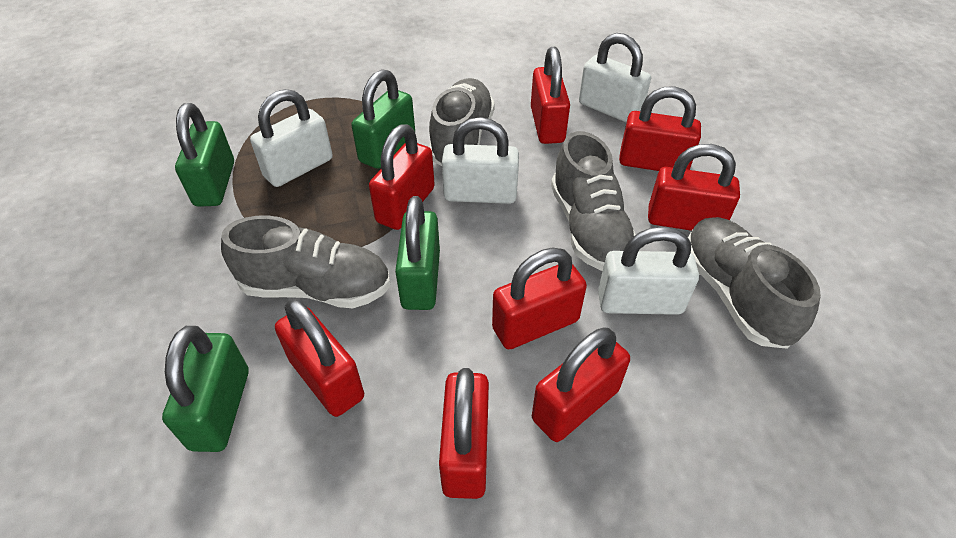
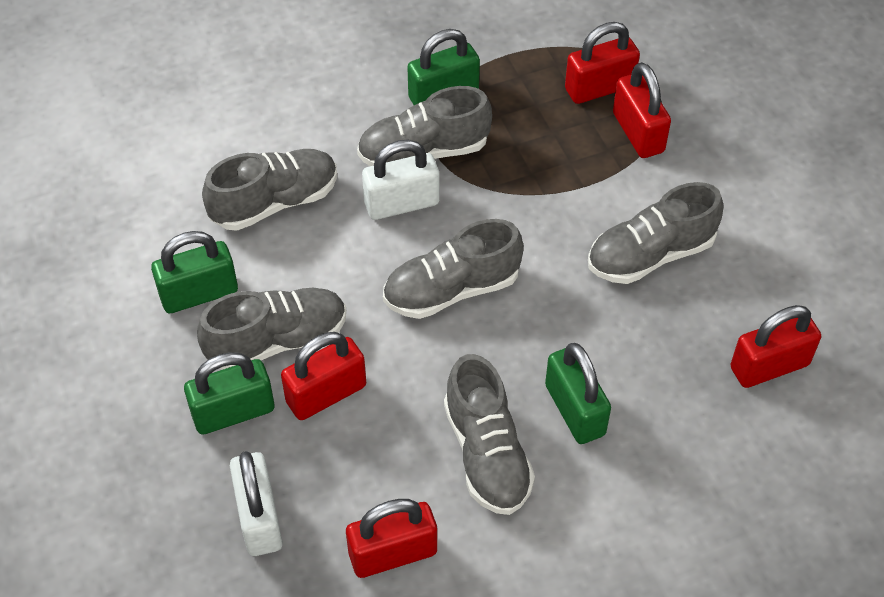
grey shoe: [221,216,391,308] [429,78,495,166] [551,131,636,271] [688,217,821,349] = 4 -> [197,288,346,370] [202,149,337,231] [357,86,492,166] [383,219,524,319] [444,354,535,515] [588,182,723,284] = 6
red padlock: [275,299,364,417] [369,124,435,230] [439,368,489,499] [492,247,587,349] [531,47,570,144] [532,328,630,442] [619,86,701,171] [648,144,740,231] = 8 -> [281,332,366,420] [346,499,437,578] [565,22,640,104] [613,62,671,158] [730,305,821,388] = 5
white padlock: [250,89,333,187] [442,117,519,204] [579,33,651,123] [598,226,699,315] = 4 -> [230,451,283,556] [362,139,439,220] = 2

